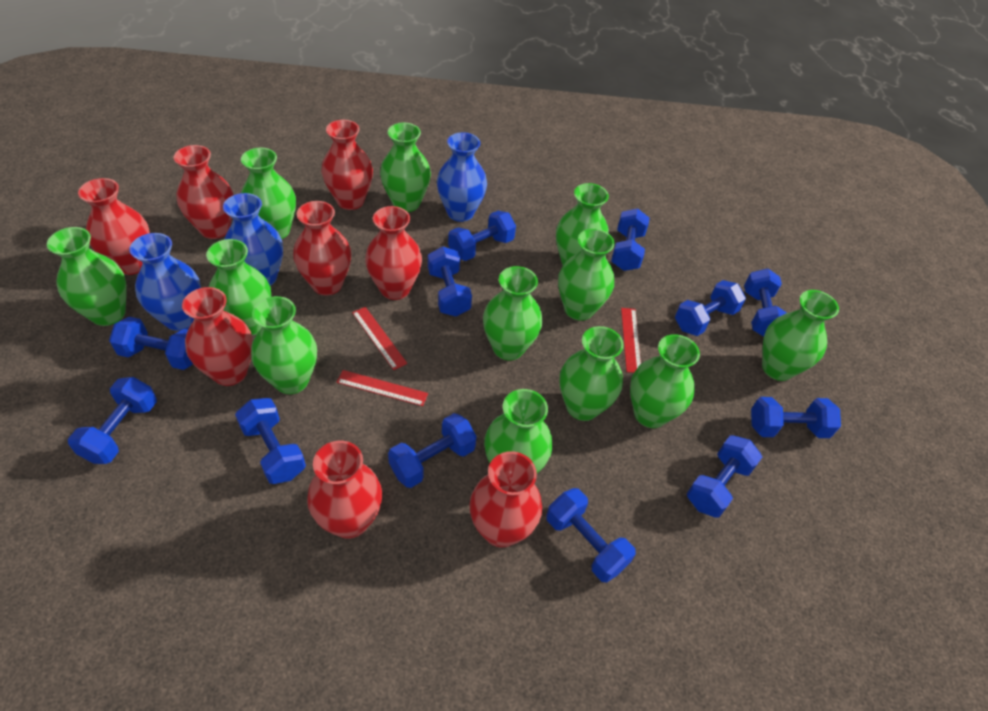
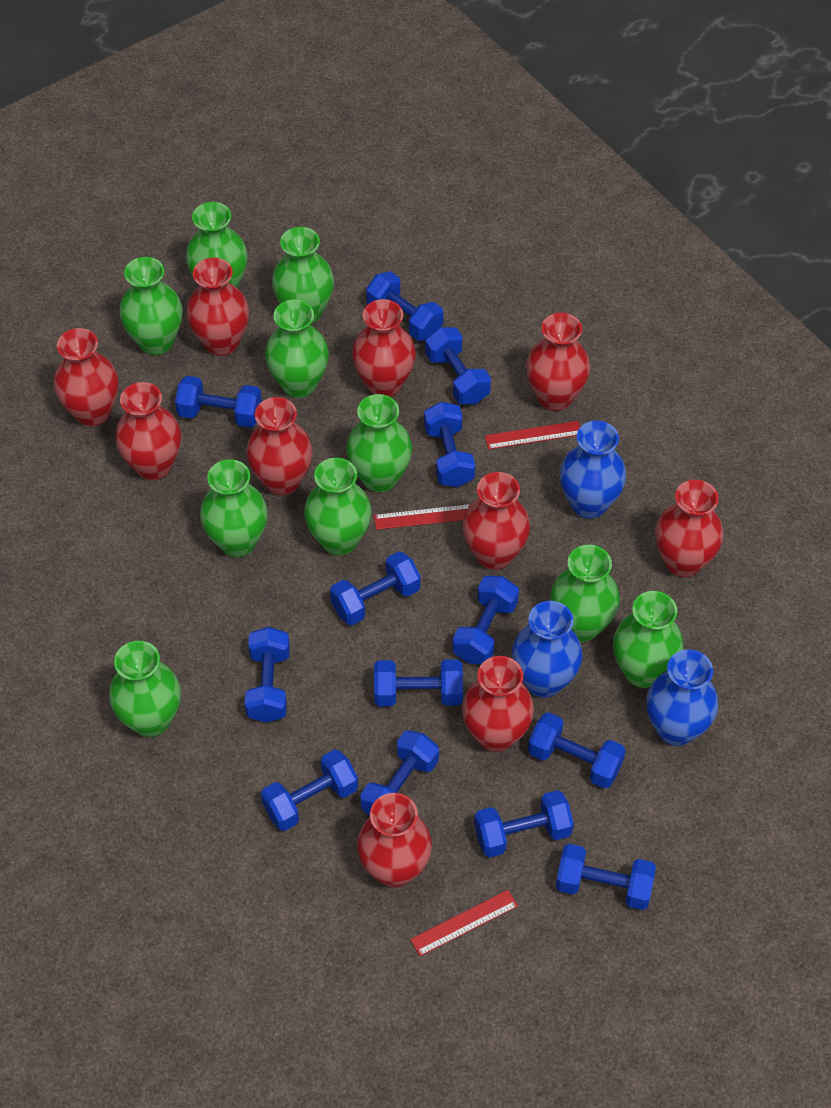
blue dumbbell: [68,377,157,464] [109,317,193,370] [235,398,306,484] [388,413,477,488] [428,246,472,317] [448,211,516,261] [546,488,636,583] [611,208,650,271] [675,280,746,336] [687,435,762,518] [744,269,787,337] [751,397,841,438] = 12 -> [175,376,262,428] [245,627,290,723] [261,749,358,831] [330,551,420,625] [360,730,439,816] [366,271,443,341] [374,659,463,706] [424,402,475,487] [425,327,491,404] [453,576,519,664] [474,790,574,858] [528,712,626,789] [556,844,656,910] = 13
green vase: [47,227,127,326] [206,239,271,336] [241,148,296,239] [251,296,317,394] [380,123,431,212] [483,266,542,360] [484,389,552,473] [556,183,609,265] [558,229,615,321] [560,326,624,421] [630,334,700,428] [762,290,839,381] = 12 -> [109,641,181,737] [120,257,183,355] [186,202,248,288] [200,459,268,557] [265,300,329,398] [272,227,334,324] [304,458,372,555] [346,394,412,492] [550,545,620,642] [613,591,683,688] = 10
red vase: [78,178,150,275] [173,145,234,239] [182,287,253,386] [293,201,351,295] [307,441,382,539] [321,120,373,210] [365,206,422,300] [469,451,542,548] = 8 -> [54,328,119,426] [115,382,181,480] [186,258,249,356] [246,397,313,495] [352,299,416,397] [357,793,432,887] [462,472,530,570] [462,656,534,752] [526,313,590,411] [655,480,723,577] = 10

